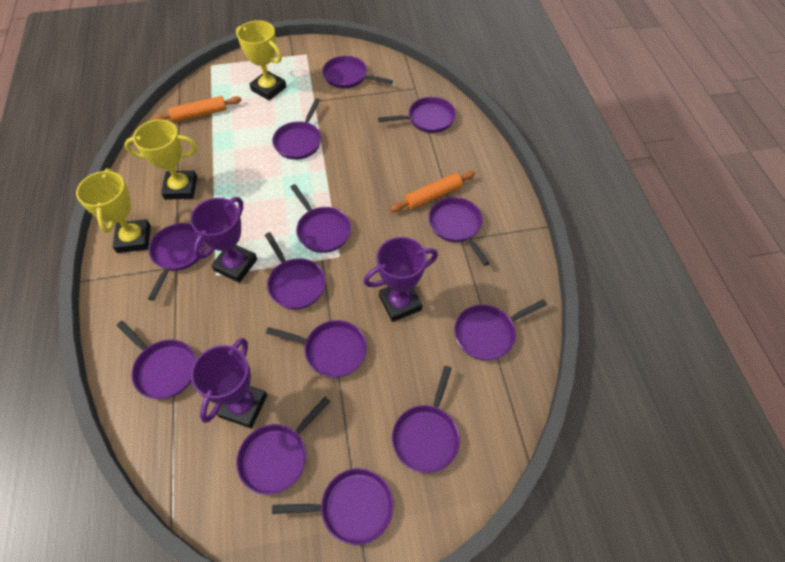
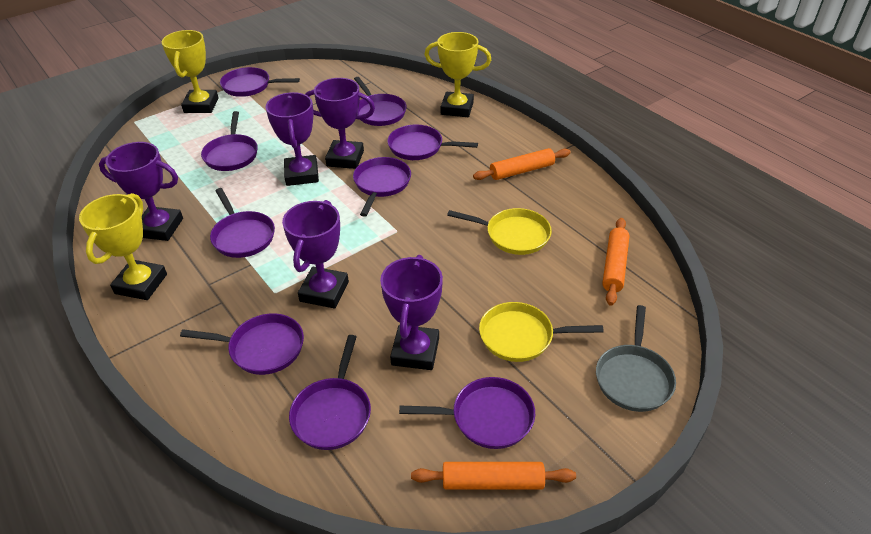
grey pan: none = 0 -> [596,305,676,412] = 1
orange rolling pin: [153,96,242,122] [390,171,475,212] = 2 -> [411,462,576,490] [473,148,571,180] [602,218,630,306] = 3
purple pan: [117,321,196,399] [148,223,205,301] [236,397,330,495] [265,232,326,310] [266,320,367,378] [272,98,321,160] [272,468,393,545] [290,184,351,253] [322,56,393,88] [378,97,456,133] [392,366,460,473] [429,197,490,266] [454,299,547,361] = 13 -> [180,313,304,375] [201,111,258,171] [210,188,275,258] [220,67,300,97] [289,335,371,450] [353,157,411,217] [354,77,407,126] [387,125,478,160] [399,377,535,449] = 9
purple trophy: [190,197,257,283] [191,338,267,428] [363,237,438,322] = 3 -> [99,142,183,241] [266,92,319,186] [282,200,349,309] [305,78,375,169] [380,255,443,370] = 5
yellow pan: none = 0 -> [447,208,552,255] [479,302,604,362] = 2

